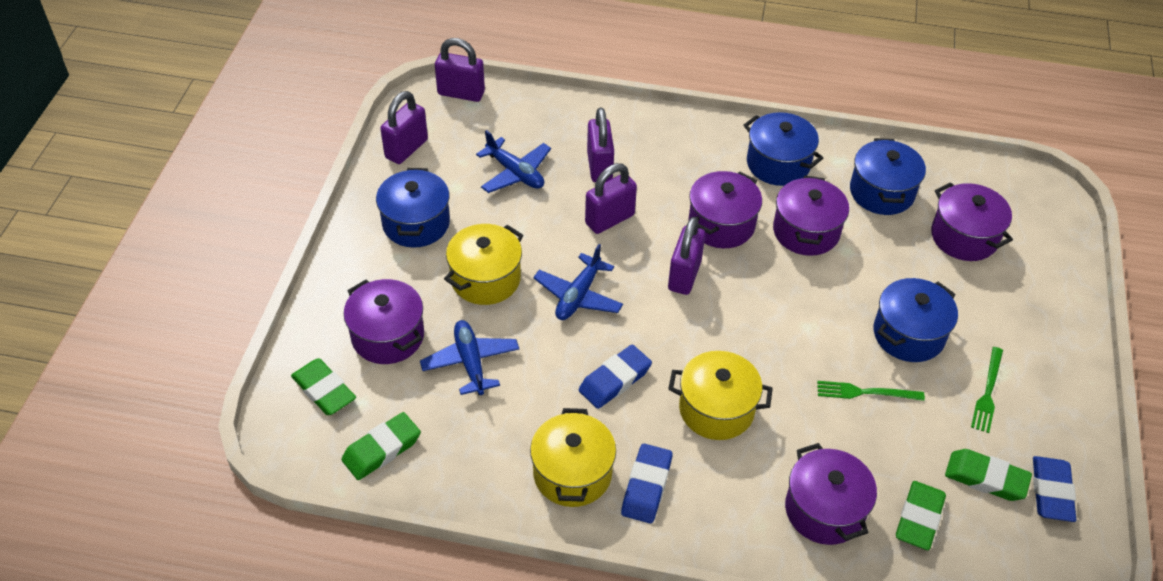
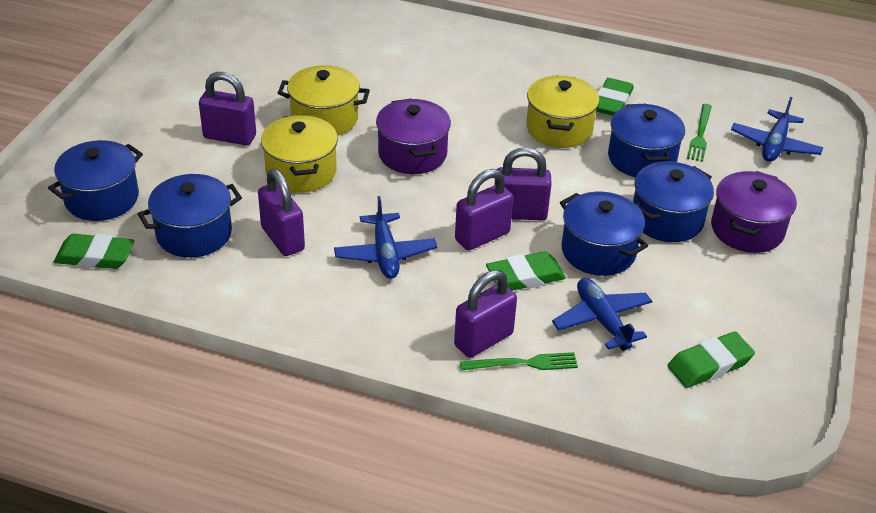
blue eraser: [579,345,652,409] [621,444,672,524] [1033,456,1076,522] = 3 -> none = 0
blue pot: [376,168,450,248] [744,112,823,186] [850,138,926,215] [874,278,958,362] = 4 -> [48,140,143,221] [138,174,242,258] [560,191,648,276] [608,104,685,177] [633,162,714,242] = 5
purple pot: [344,279,424,364] [688,171,762,248] [773,175,849,256] [785,443,877,545] [931,182,1013,261] = 5 -> [376,98,451,174] [711,171,797,253] = 2

